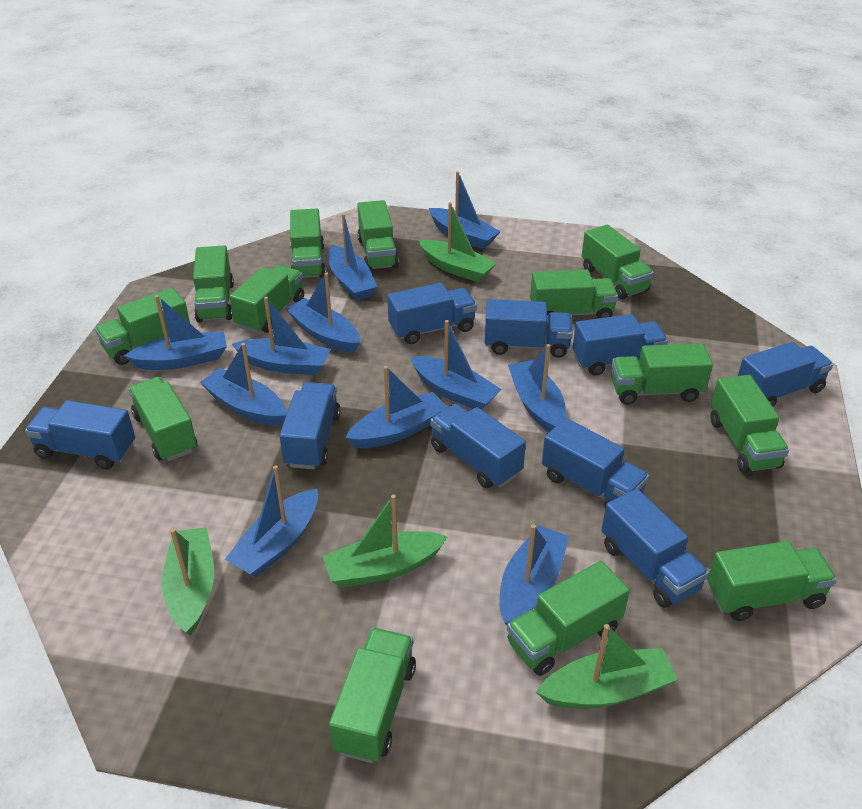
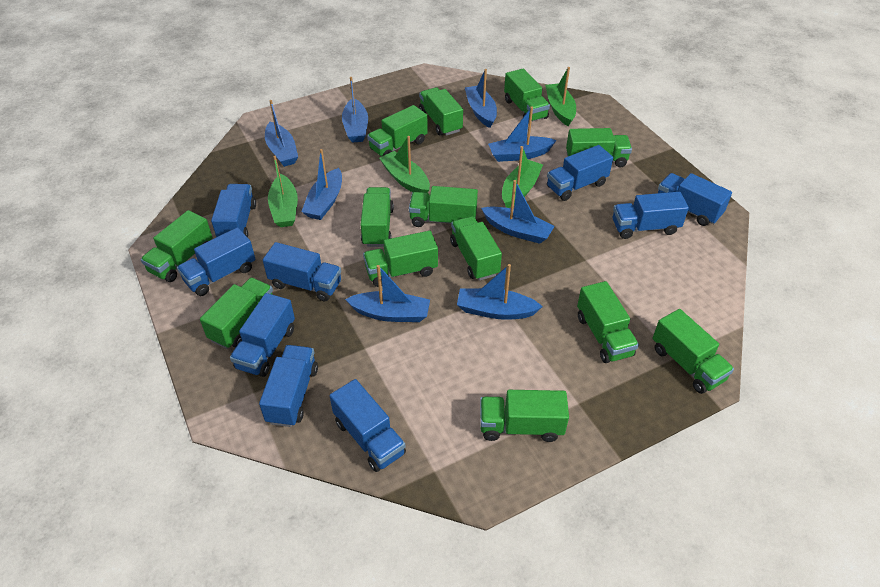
blue boat: [124,295,227,370] [200,343,287,425] [225,465,318,577] [232,297,331,375] [285,272,360,353] [329,214,377,301] [345,366,448,448] [410,320,502,410] [429,171,501,249] [499,524,569,625] [508,344,566,432] = 11 -> [265,100,298,167] [301,149,342,220] [342,77,368,143] [345,265,430,322] [457,264,543,320] [465,69,497,128] [481,180,555,244] [488,106,557,162] = 8

